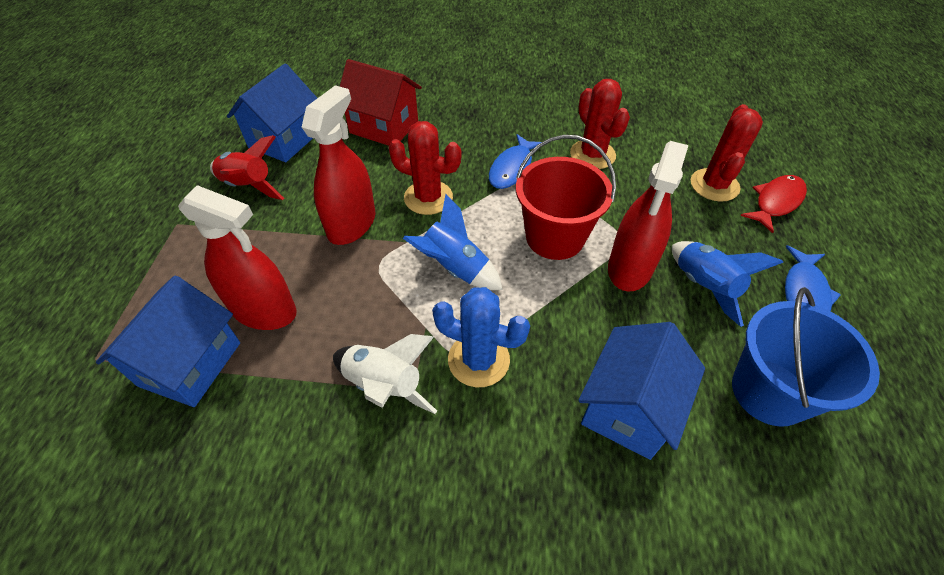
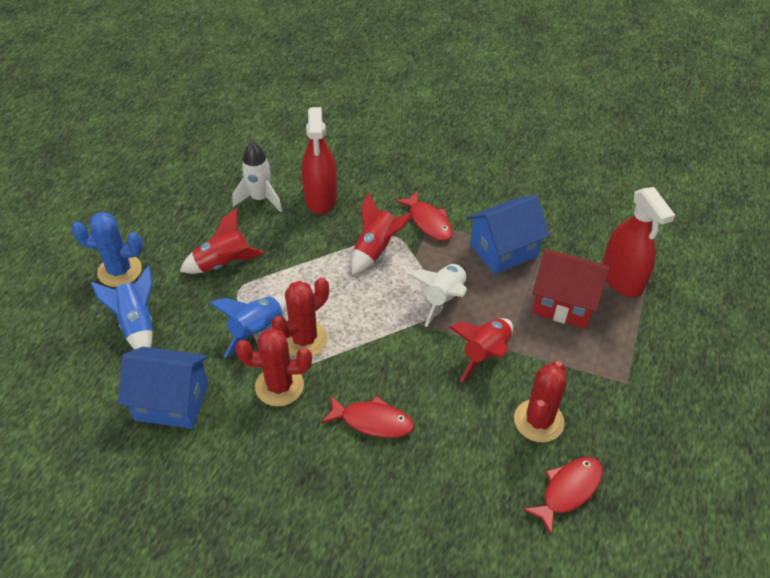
blue bucket: [732,287,880,427] = 1 -> none = 0
blue fish: [489,134,542,189] [785,245,841,312] = 2 -> none = 0
blue house: [96,276,240,407] [227,64,317,162] [578,322,705,460] = 3 -> [118,347,209,429] [467,195,550,274] = 2
red bucket: [516,135,616,260] = 1 -> none = 0
red fish: [740,175,807,233] = 1 -> [321,395,414,438] [395,191,453,241] [523,457,603,535] = 3
red rocket: [210,135,284,200] = 1 -> [180,208,264,274] [351,192,413,275] [449,318,513,383] = 3
red spray bottle: [178,185,297,330] [302,85,375,245] [608,141,689,292] = 3 -> [302,107,337,214] [602,187,675,297] = 2
white rocket: [333,334,437,414] = 1 -> [232,142,282,212] [409,264,467,327] = 2

